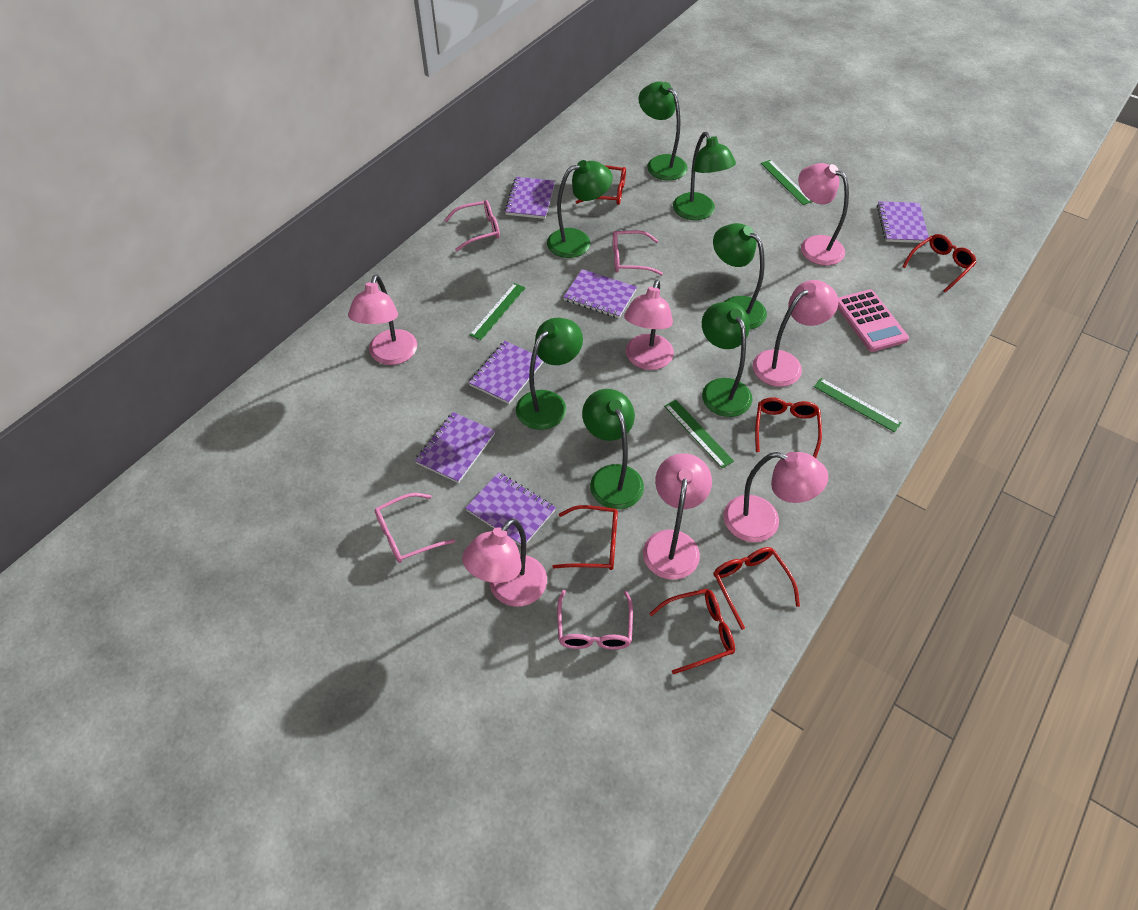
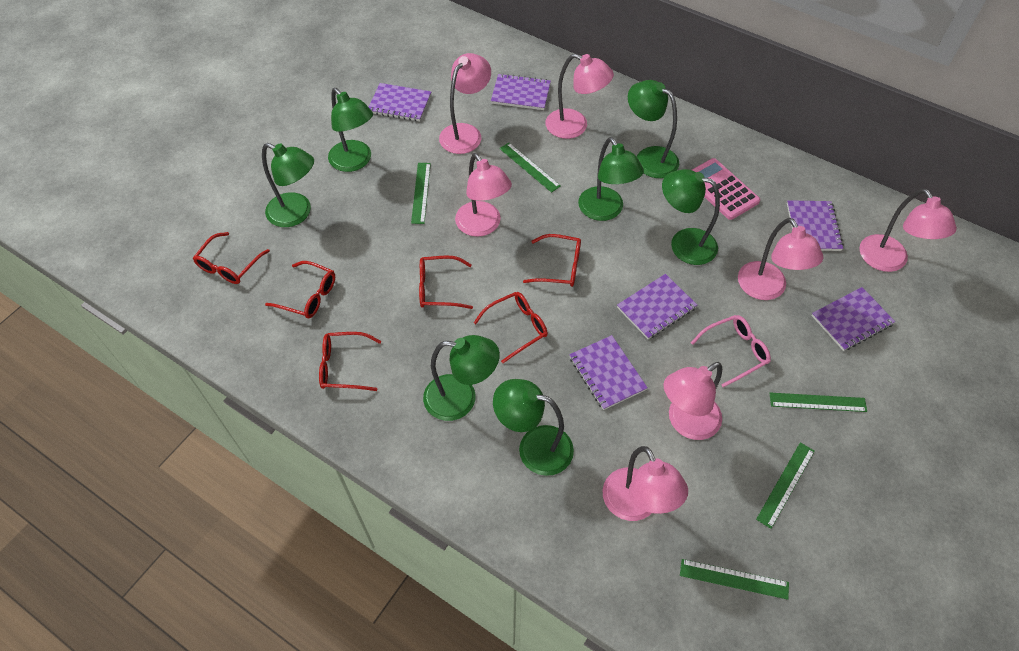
green ruler: [470,283,525,340] [664,400,734,468] [761,160,812,205] [814,378,901,432] = 4 -> [411,163,431,224] [499,143,561,193] [680,559,789,600] [756,442,815,529] [769,393,867,412] = 5
pink glasses: [375,493,455,563] [445,200,500,251] [557,590,633,650] [613,230,663,275] = 4 -> [691,315,771,387] = 1

